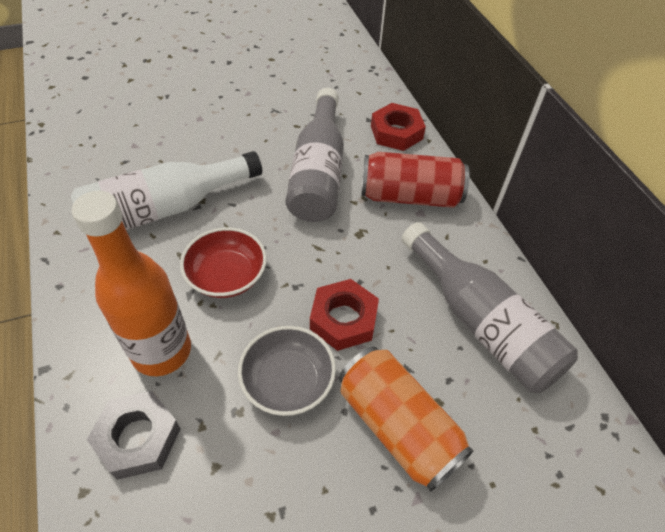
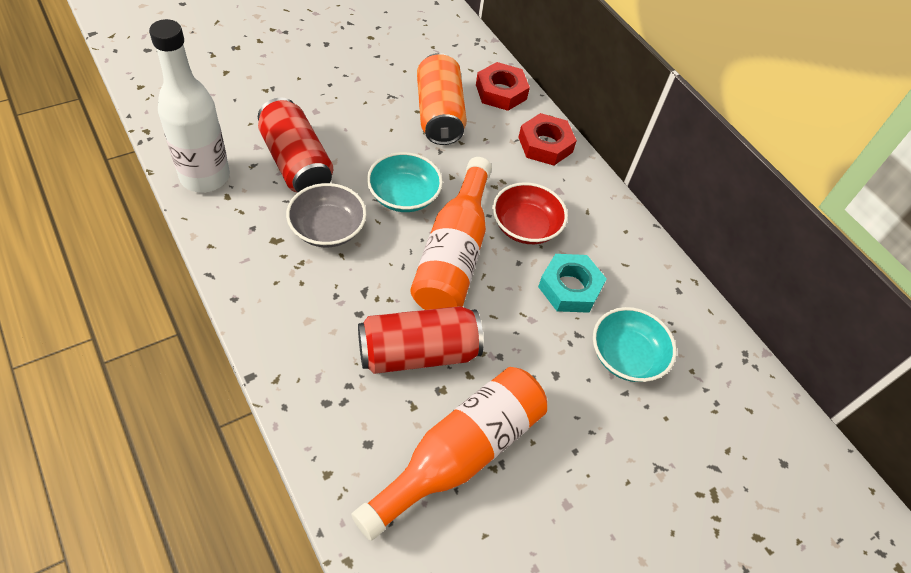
grey bottle: [286,88,344,222] [401,222,578,393] = 2 -> none = 0
grey nut: [87,391,180,480] = 1 -> none = 0
orange bottle: [72,191,191,376] = 1 -> [351,367,547,541] [410,157,492,310] = 2
red can: [361,152,470,208] = 1 -> [258,97,333,193] [358,306,484,374] = 2
turquoise bowl: none = 0 -> [367,152,443,212] [593,307,676,382] = 2
turquoise nut: none = 0 -> [538,254,607,313] = 1

